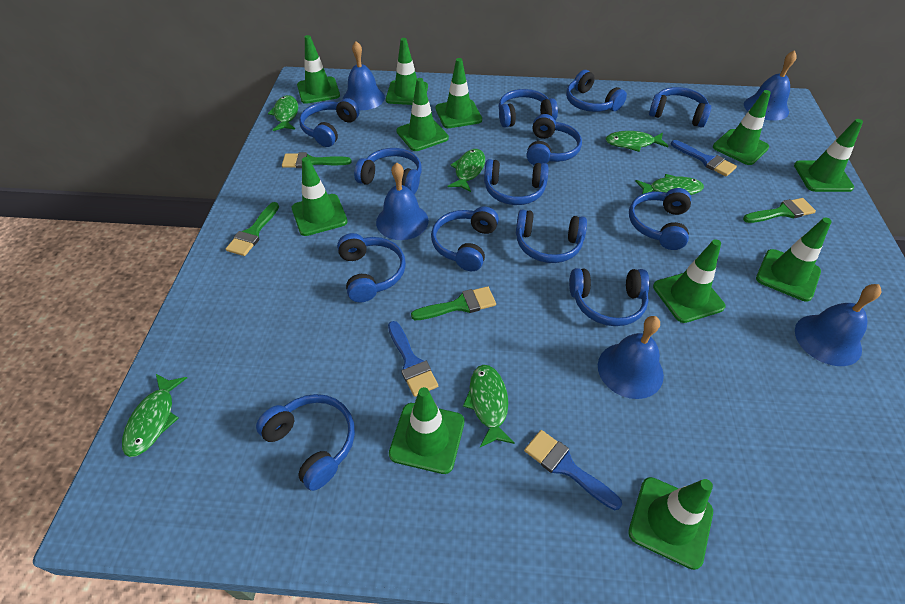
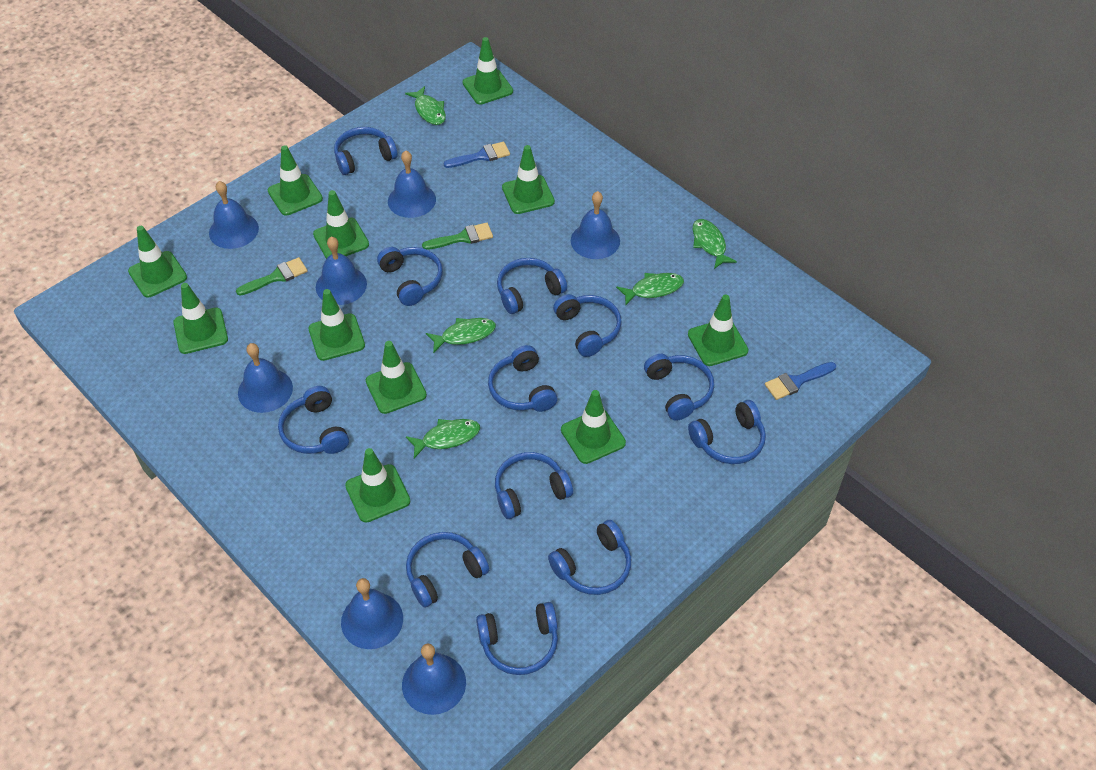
blue bell: [343,41,385,110] [376,163,429,240] [598,316,664,399] [744,50,797,121] [795,284,881,366] = 5 -> [209,181,259,249] [238,343,293,413] [316,237,367,305] [341,578,403,649] [388,150,436,218] [402,643,466,715] [571,191,620,259] = 7
blue brush: [388,321,438,397] [524,430,622,510] [671,140,737,177] = 3 -> [444,142,510,168] [765,362,836,400] = 2
blue headphones: [256,394,355,491] [299,98,360,147] [337,233,406,302] [354,148,422,194] [431,206,499,271] [484,159,549,205] [499,89,558,128] [516,209,587,263] [527,114,582,165] [566,70,627,112] [569,268,650,326] [629,188,691,250] [649,87,711,127] = 13 -> [278,386,349,454] [334,127,398,175] [377,247,443,306] [406,532,489,608] [476,602,558,675] [488,345,557,412] [495,452,573,519] [497,258,567,314] [548,520,631,595] [553,294,622,357] [644,354,714,421] [688,400,766,464] = 12
green brush: [226,202,279,256] [282,152,352,168] [411,286,496,320] [743,198,816,223] = 4 -> [236,257,308,296] [422,223,493,250] = 2
green fish: [122,374,187,457] [268,95,298,131] [448,149,485,192] [463,365,515,447] [605,131,669,152] [635,174,704,195] = 6 -> [405,86,446,125] [406,419,480,458] [426,318,496,353] [616,273,684,305] [692,219,737,269] = 5

